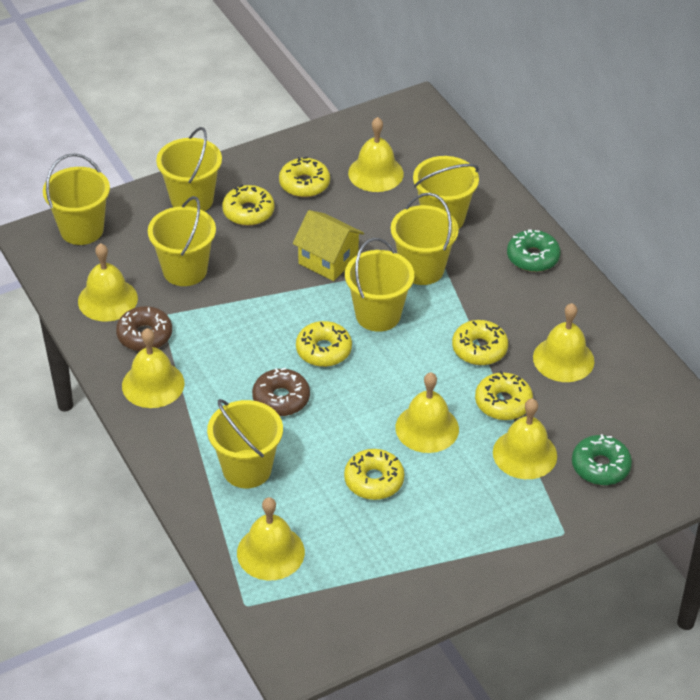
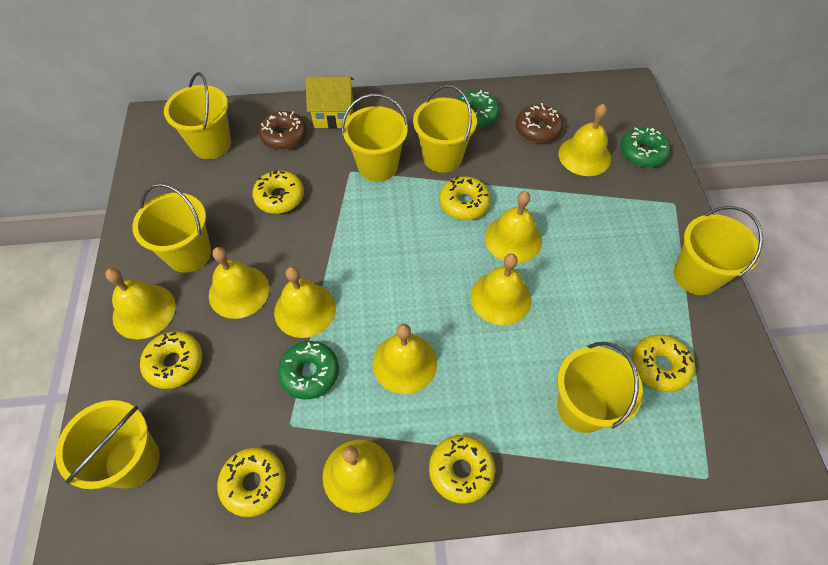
green donut: [507,229,561,272] [572,434,632,485] = 2 -> [278,341,339,399] [457,90,500,128] [620,127,671,168] = 3
yellow bell: [78,243,138,322] [122,328,184,408] [237,497,305,580] [348,117,404,192] [395,372,459,453] [493,398,557,479] [533,303,594,382] = 7 -> [105,268,176,339] [209,247,269,319] [274,266,336,338] [322,440,394,513] [373,324,437,394] [471,254,531,325] [485,191,542,263] [559,104,611,176] = 8

